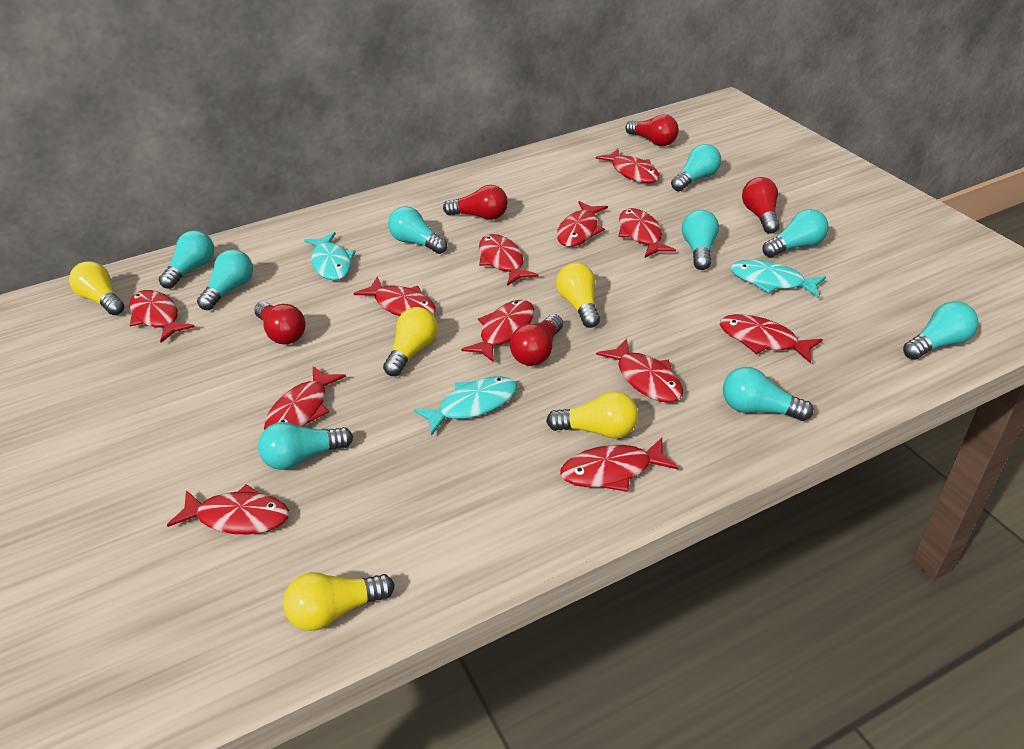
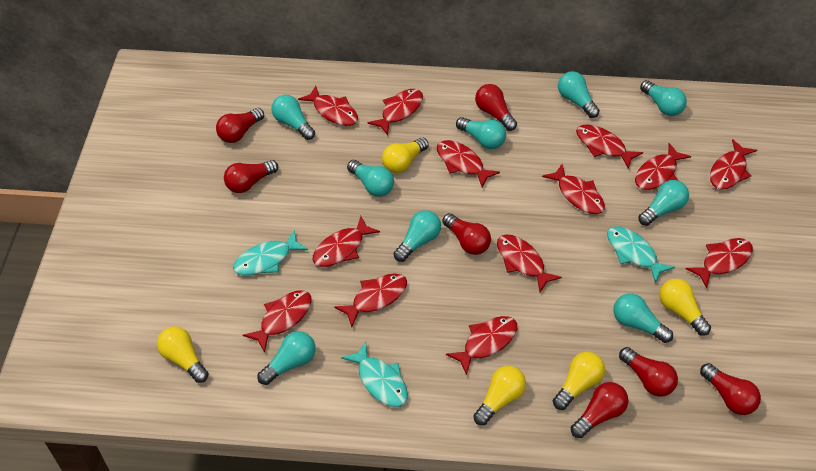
red fish: [129,290,195,343] [167,484,289,534] [264,366,346,430] [354,276,436,316] [461,300,534,362] [479,234,538,286] [557,201,608,247] [560,437,679,492] [596,149,660,183] [596,338,683,403] [618,208,676,258] [720,314,823,363] = 12 -> [243,290,312,353] [298,86,358,126] [313,216,380,267] [334,274,407,327] [367,89,423,135] [437,140,500,187] [446,316,517,375] [497,235,562,292] [542,164,605,214] [576,124,643,169] [635,143,691,190] [686,238,753,288] [710,139,757,190] = 13
red light bulb: [254,301,306,344] [443,185,508,220] [510,314,563,366] [626,114,679,146] [742,177,780,234] = 5 -> [216,108,264,143] [224,160,278,193] [442,213,491,255] [475,84,517,131] [571,382,628,438] [619,347,678,397] [700,363,761,415] = 7

